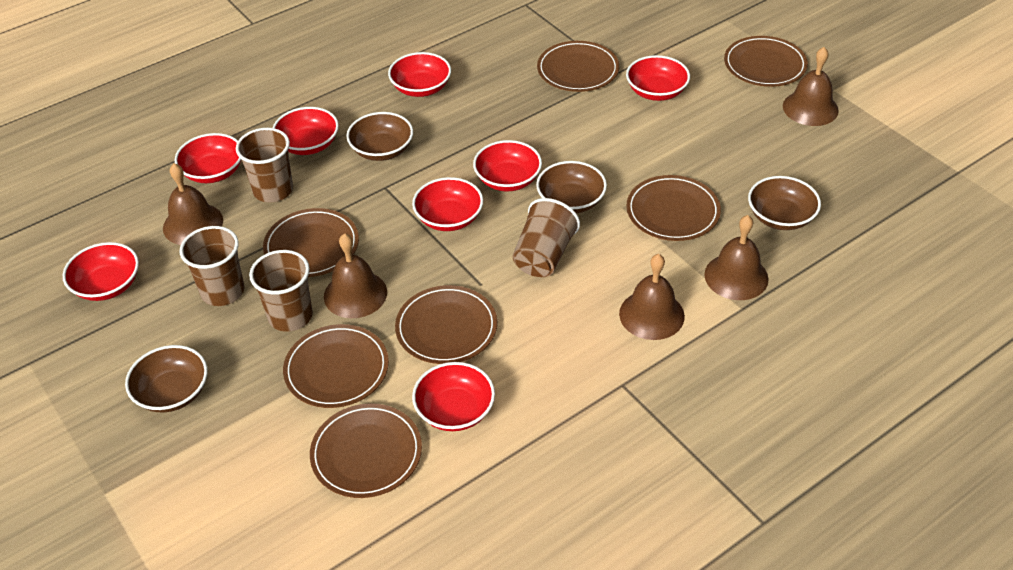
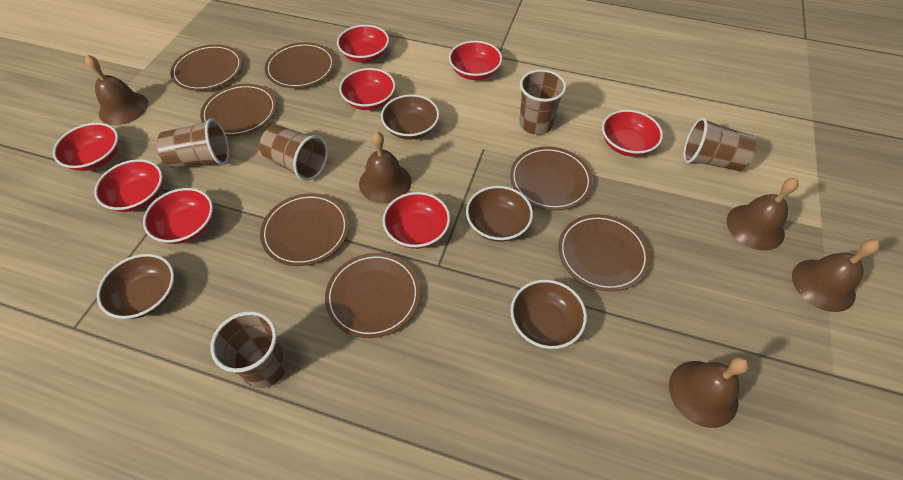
brown cup: [180,226,244,306] [236,128,293,203] [249,250,313,332] [513,198,580,277] = 4 -> [157,118,229,168] [210,311,288,388] [259,125,328,181] [519,69,566,135] [683,117,757,171] = 5

